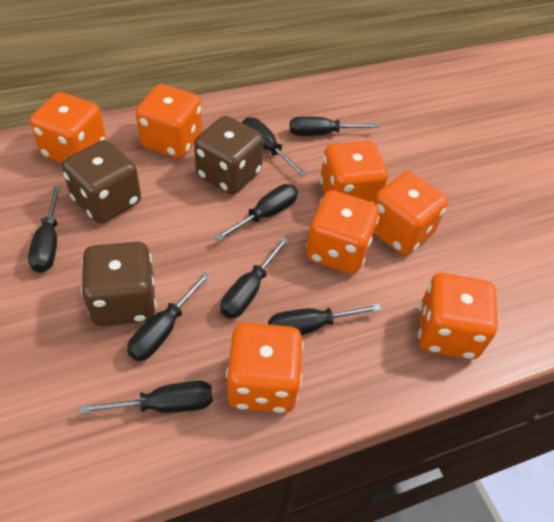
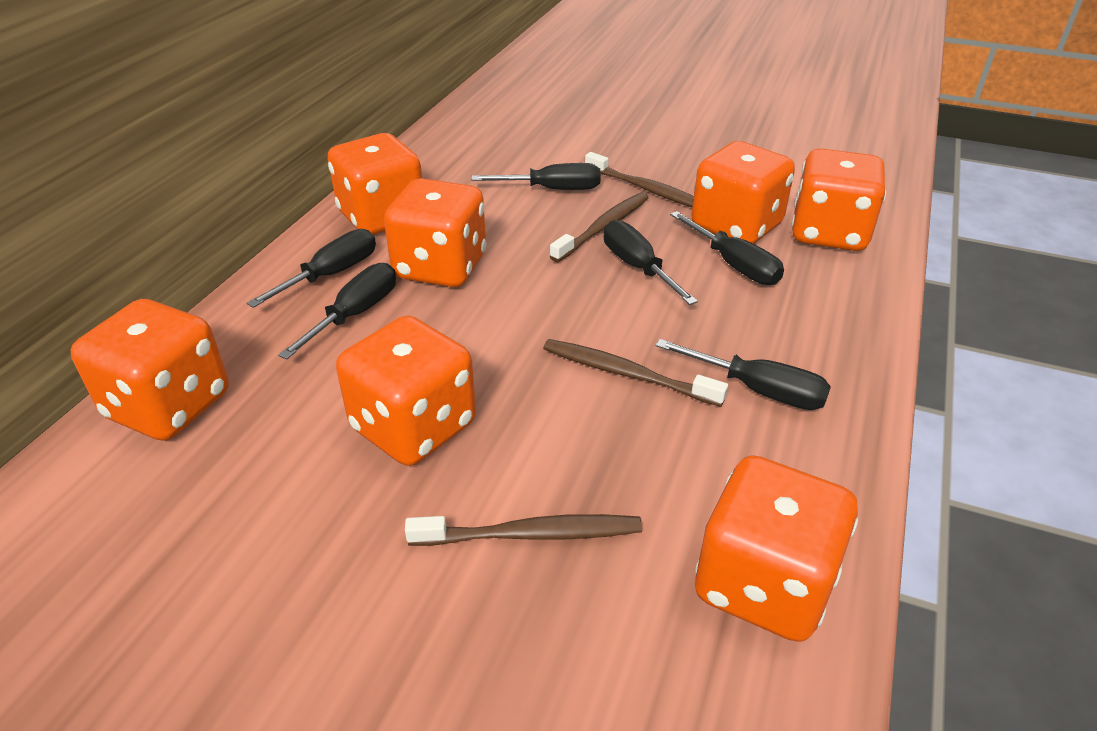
black screwdriver: [28,186,61,273] [79,381,213,414] [127,272,210,361] [215,184,298,241] [220,237,288,319] [242,117,307,176] [268,304,381,335] [290,116,379,136] = 8 -> [247,229,376,308] [278,263,396,359] [471,163,601,190] [604,220,698,305] [656,339,831,410] [670,211,784,285] = 6
brown dice: [62,140,141,224] [81,242,156,326] [194,116,264,195] = 3 -> none = 0
brown toothbrush: none = 0 -> [405,514,642,546] [543,339,728,407] [550,192,649,262] [585,152,694,207] = 4

